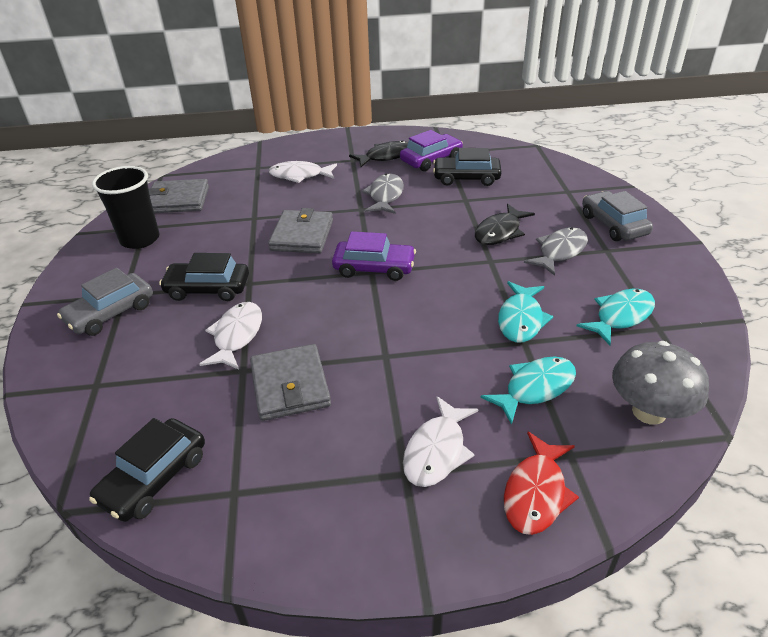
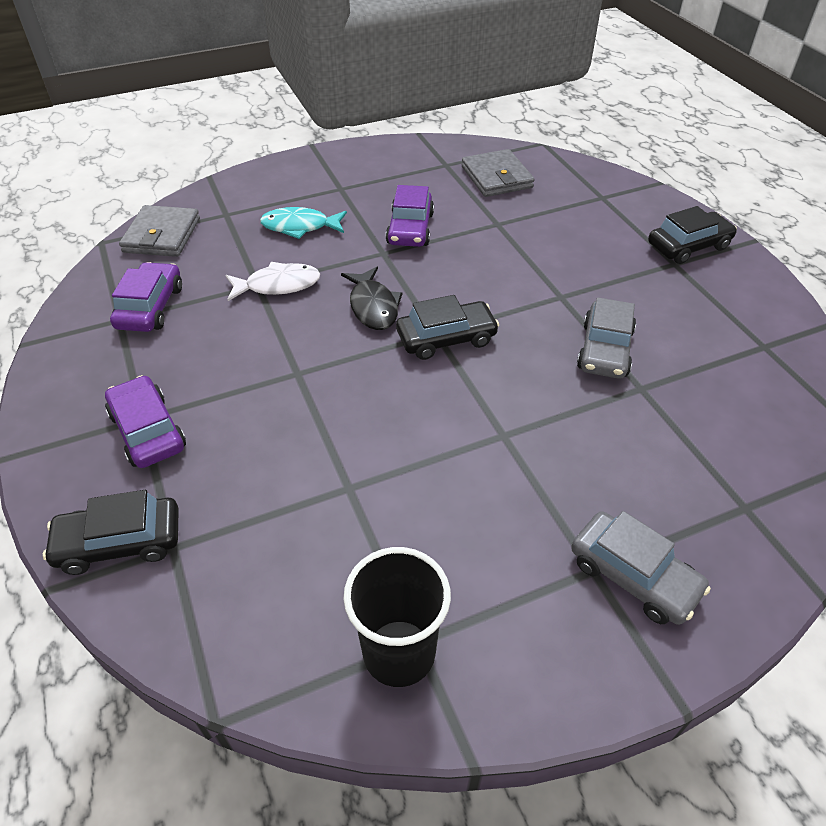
black fish: [349,140,408,167] [475,204,535,245] = 2 -> [341,267,402,330] = 1
grey fish: [362,173,404,214] [524,227,588,276] = 2 -> none = 0
grey mushroom: [612,341,709,425] = 1 -> none = 0
grey wallet: [149,179,209,213] [250,344,331,421] [268,208,333,253] = 3 -> [119,205,200,257] [462,149,535,197] = 2
purple car: [332,231,416,281] [400,130,463,171] = 2 -> [105,375,186,468] [110,262,182,332] [386,185,434,247] = 3
red fish: [504,432,579,535] = 1 -> none = 0
turquoise fish: [480,356,576,425] [498,281,553,343] [577,289,655,345] = 3 -> [260,207,347,239] = 1
white fish: [200,302,262,370] [269,161,337,183] [403,396,478,487] = 3 -> [226,262,320,301] = 1

